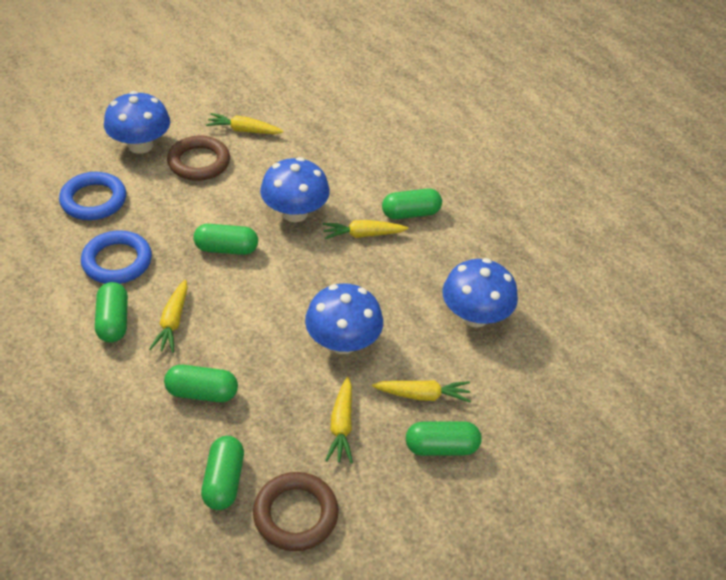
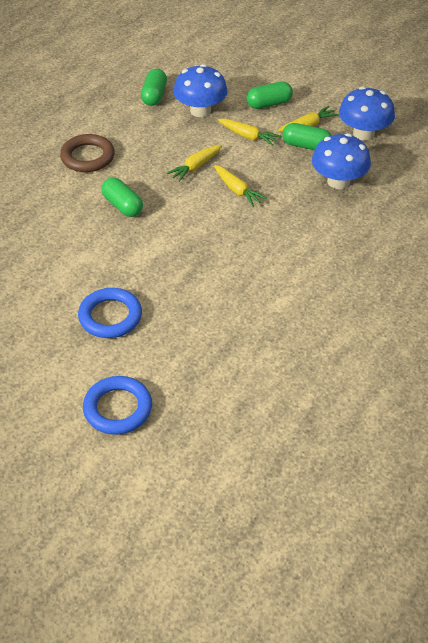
blue mushroom: [104,91,170,154] [260,157,330,222] [305,283,383,354] [442,258,518,328] = 4 -> [173,64,228,117] [312,133,371,189] [339,87,395,141] = 3
brown ring: [167,136,230,181] [253,472,339,551] = 2 -> [60,134,115,172] = 1
green capsule: [95,282,128,343] [164,365,238,402] [194,224,258,255] [201,436,244,510] [382,188,442,219] [406,421,482,456] = 6 -> [101,177,143,217] [141,69,167,106] [246,82,293,109] [282,123,331,150] = 4
yellow carrot: [149,280,188,353] [206,113,283,134] [323,220,408,239] [325,377,353,463] [372,380,471,403] = 5 -> [166,144,222,182] [214,165,267,207] [218,119,281,146] [278,106,339,132] = 4

